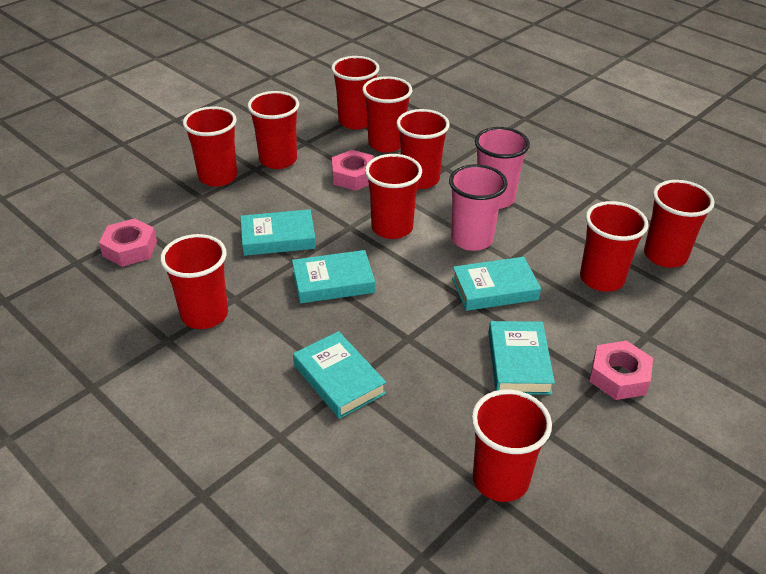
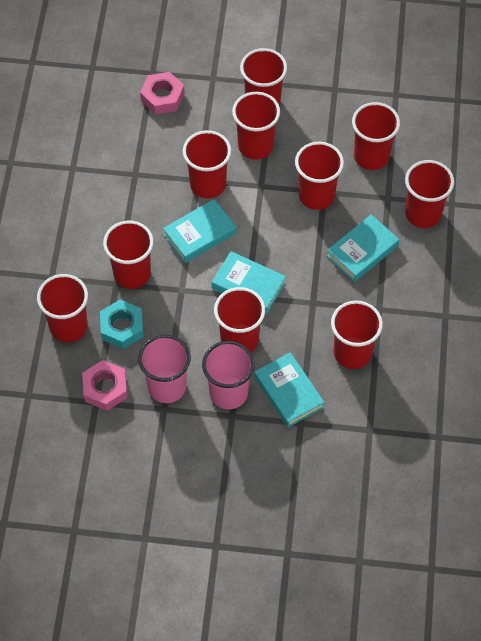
pink nut: [99,218,157,267] [332,150,374,191] [589,341,653,400] = 3 -> [82,360,127,411] [140,72,185,114] = 2
turquoise book: [240,209,316,256] [292,250,375,303] [293,331,386,419] [452,257,541,311] [488,321,555,395] = 5 -> [163,199,236,263] [212,251,286,314] [254,352,325,427] [327,214,400,282] = 4
turquoise nut: none = 0 -> [100,300,144,349] = 1

